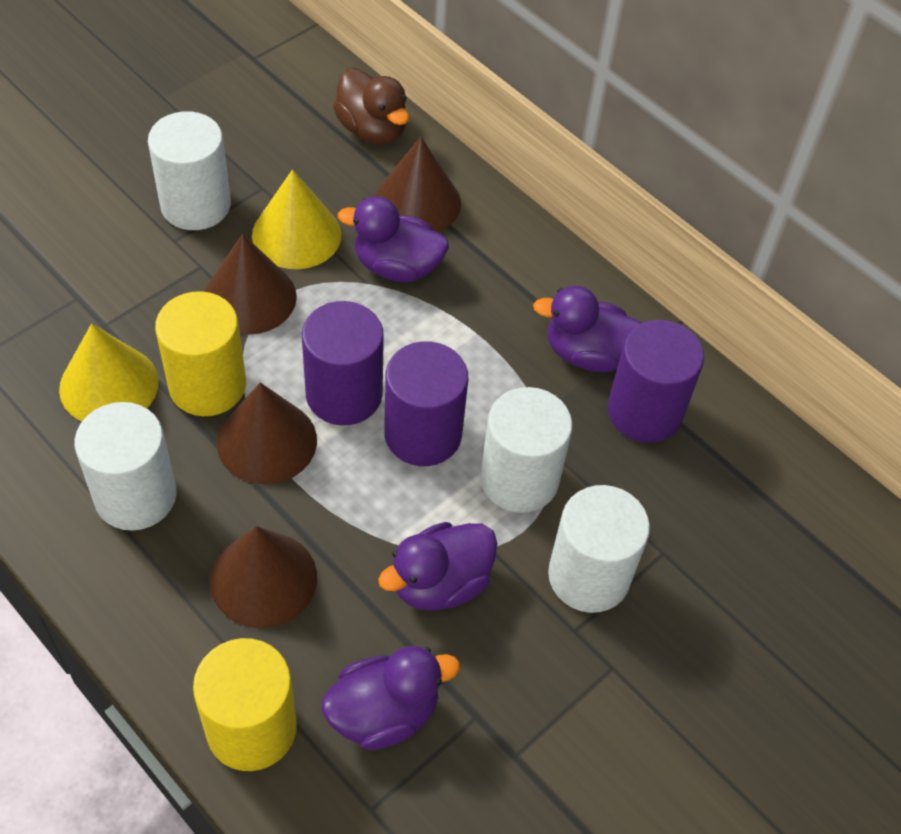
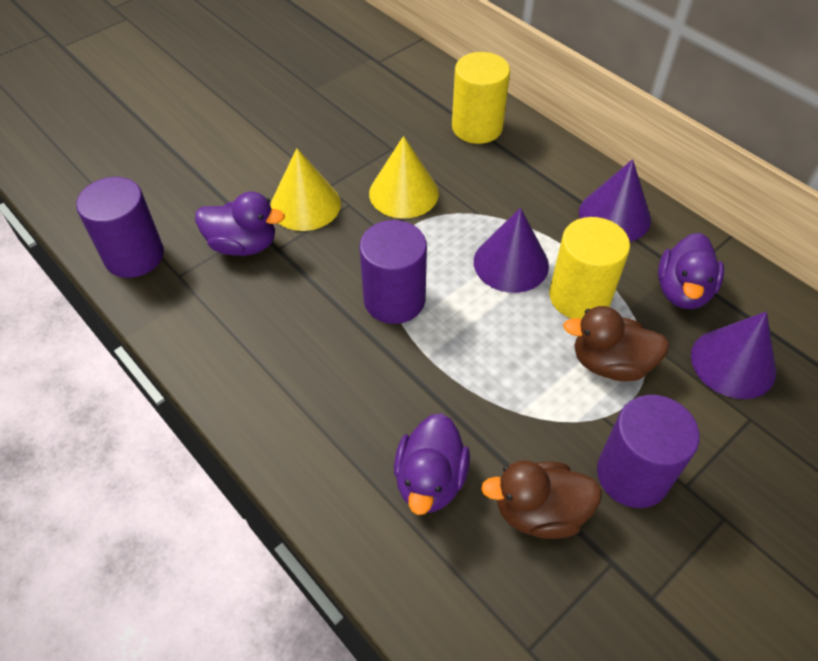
brown cone: [205,234,297,335] [210,526,317,628] [217,382,317,484] [375,137,461,232] = 4 -> none = 0
brown duck: [333,68,409,144] = 1 -> [481,460,602,539] [563,306,670,382] = 2
purple cone: none = 0 -> [474,208,549,293] [579,159,651,242] [691,312,776,399] = 3
purple duck: [322,646,460,750] [338,196,449,282] [378,522,498,611] [533,285,642,372] = 4 -> [195,192,285,256] [394,413,470,515] [658,233,724,309] = 3
white cylinder: [74,402,177,531] [148,111,231,230] [480,387,572,513] [548,485,650,613] = 4 -> none = 0

